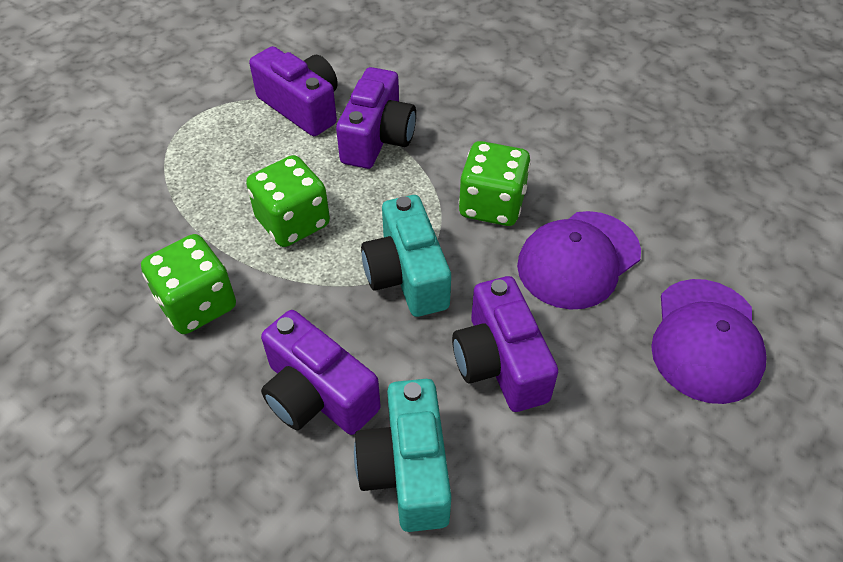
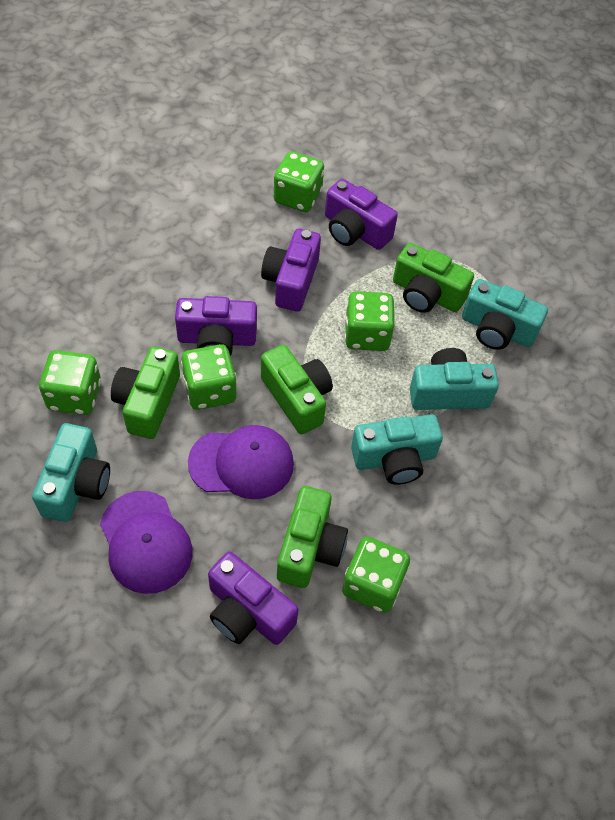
green camera: none = 0 -> [111,347,180,439] [261,345,333,434] [277,486,348,588] [393,243,474,313] = 4
green dice: [141,234,236,334] [246,155,330,247] [459,141,531,226] = 3 -> [39,350,101,415] [181,344,237,410] [274,151,324,212] [342,537,410,613] [345,291,395,351] = 5
turquoise camera: [354,379,452,532] [361,195,451,317] = 2 -> [32,423,110,522] [351,414,443,485] [410,348,499,410] [462,279,548,350] = 4

